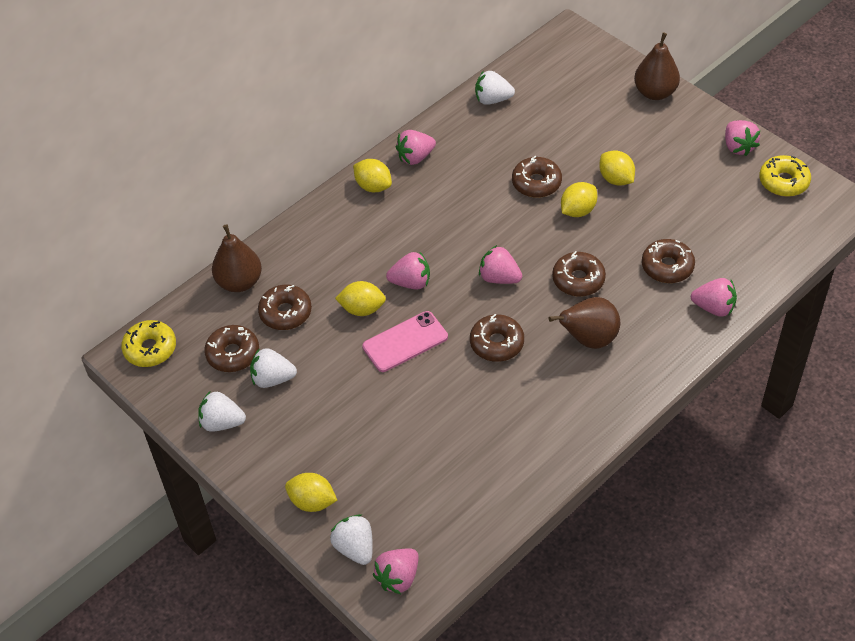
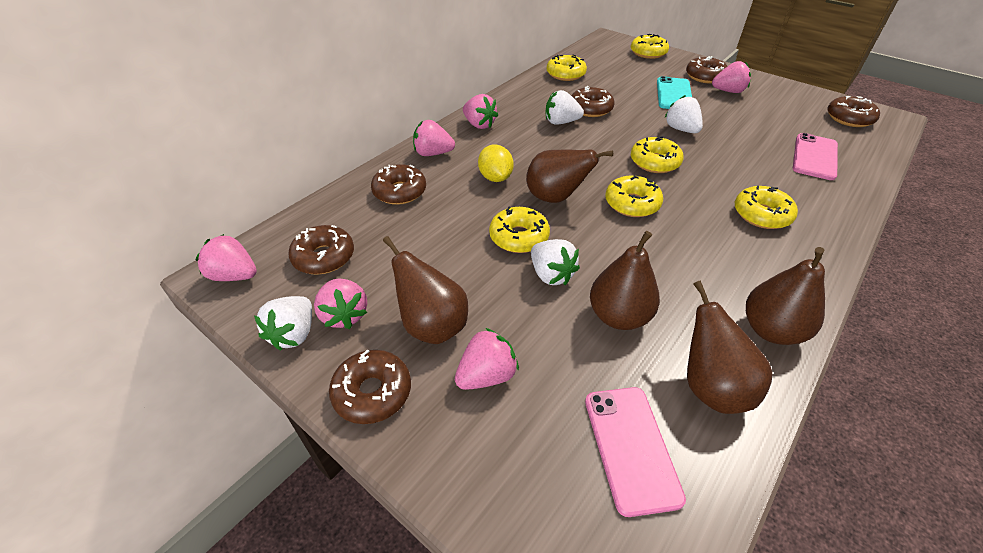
brown pear: [212,224,262,292] [549,297,620,349] [634,32,680,100] = 3 -> [383,236,468,344] [526,149,613,203] [590,231,660,330] [687,281,772,414] [746,247,825,345] = 5
pink phone: [362,311,448,372] = 1 -> [585,387,686,517] [793,133,838,180] = 2
turquoise phone: none = 0 -> [657,76,692,109] = 1
yellow donut: [121,320,176,367] [759,155,811,197] = 2 -> [489,206,550,253] [547,55,587,81] [605,175,663,217] [631,34,669,59] [631,136,684,173] [735,186,798,229] = 6
yellow lemon: [285,473,337,512] [335,281,386,316] [353,159,392,192] [561,182,597,217] [599,150,635,186] = 5 -> [478,144,514,182] = 1

